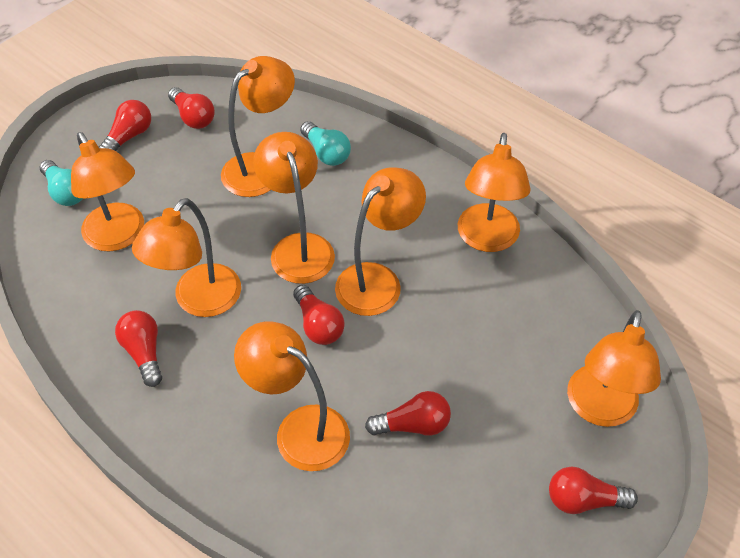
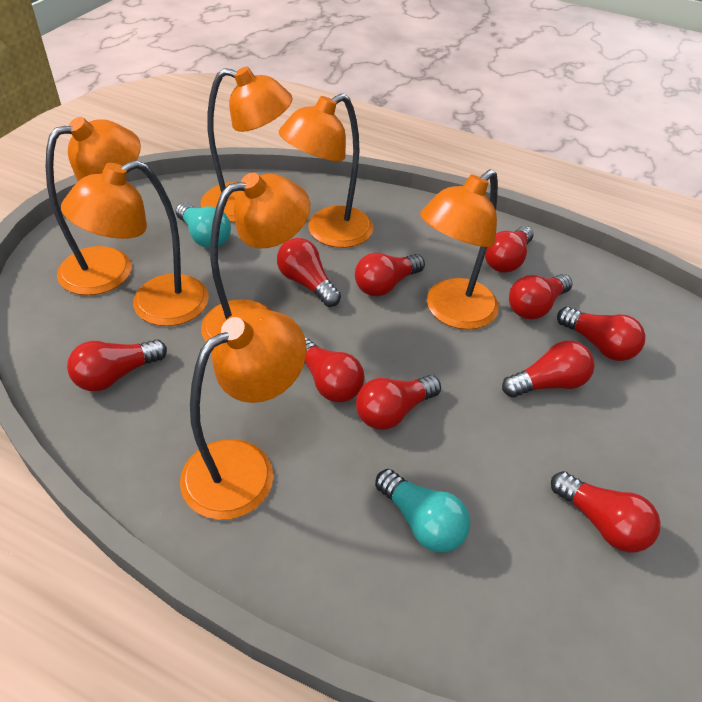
orange lamp: [71,132,144,251] [132,198,241,317] [221,56,295,197] [234,321,350,471] [253,132,335,284] [335,168,426,316] [458,133,531,252] [567,310,661,427] = 8 -> [46,117,141,295] [61,160,209,326] [180,308,307,520] [200,67,293,222] [201,172,310,342] [278,93,373,248] [420,169,499,330] = 7
red light bulb: [99,100,151,151] [115,310,162,387] [168,87,215,129] [293,285,345,345] [365,391,451,436] [549,467,638,514] = 6 -> [67,339,167,391] [277,238,341,307] [305,338,364,402] [355,253,425,297] [356,375,441,430] [485,226,534,273] [502,340,595,397] [509,274,572,319] [551,471,661,552] [557,307,645,361] = 10

